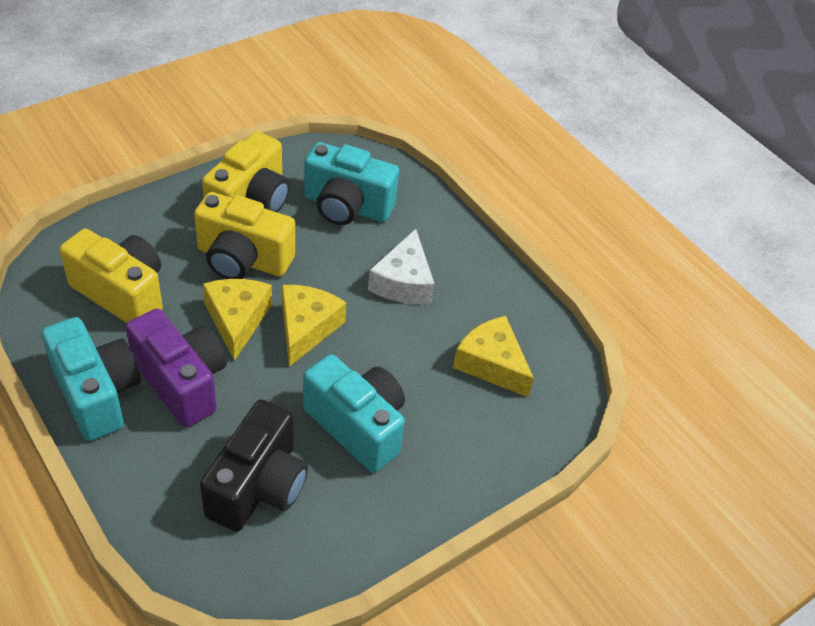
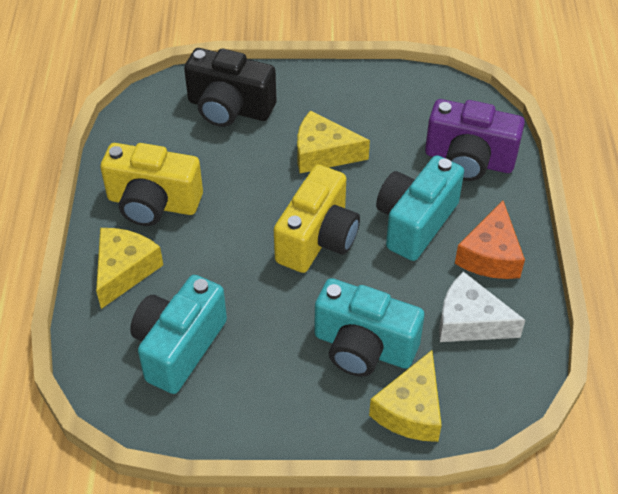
orange cheese: none = 0 -> [455,201,525,279] = 1
yellow camera: [60,229,163,323] [194,192,295,279] [202,131,290,213] = 3 -> [100,143,203,226] [274,165,360,273] = 2

